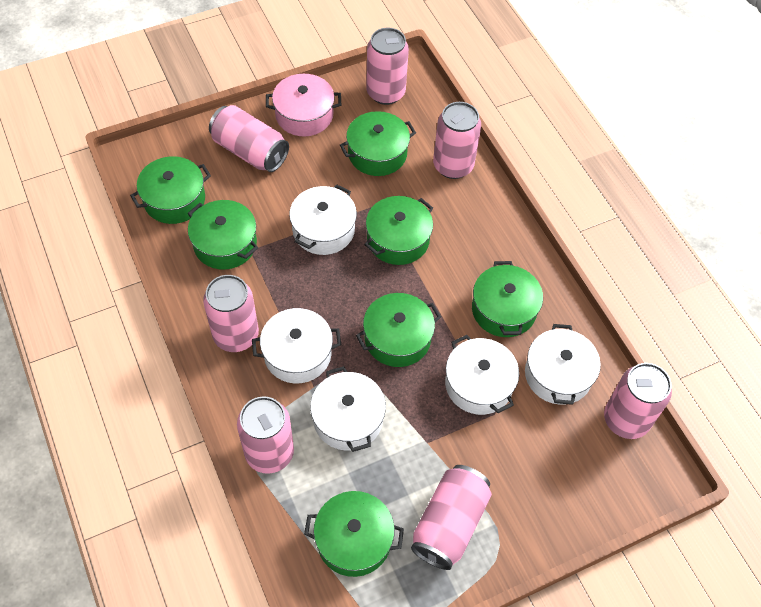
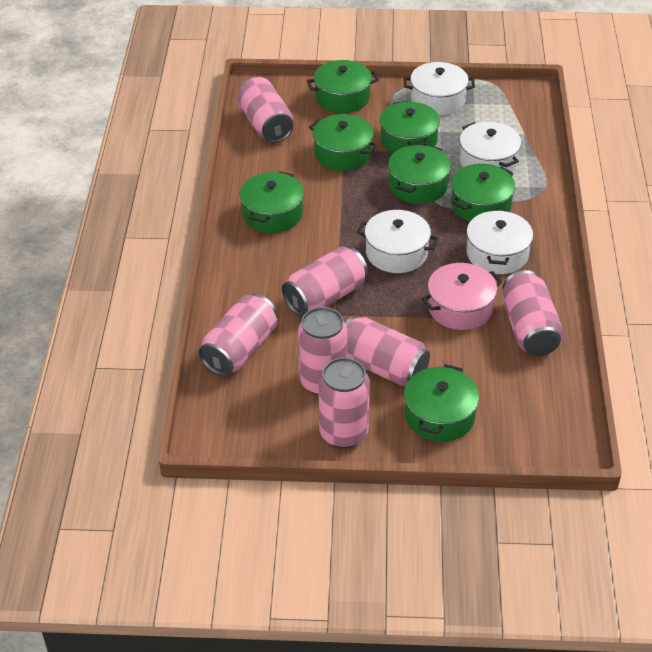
white pot: [252,308,341,384] [289,185,357,255] [310,366,386,452] [445,335,519,415] [525,324,601,405] = 5 -> [357,210,439,273] [404,62,475,115] [460,122,521,172] [466,209,533,274] = 4

